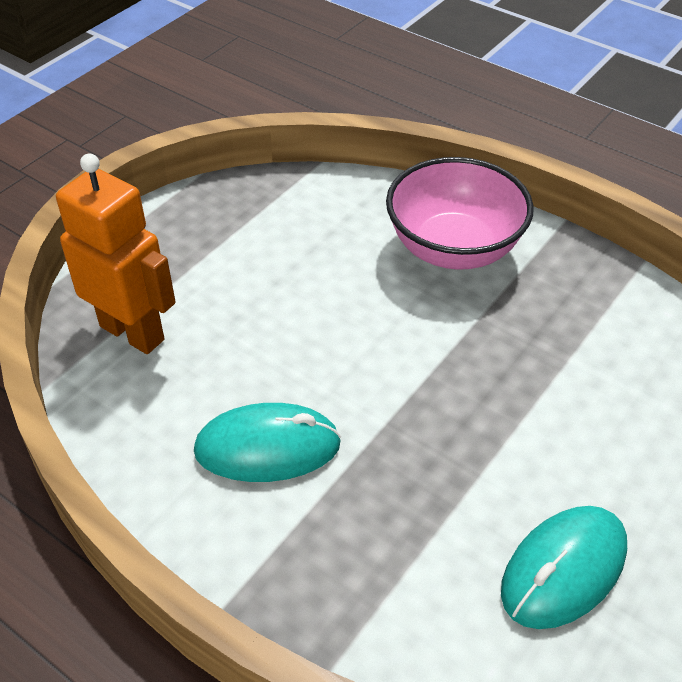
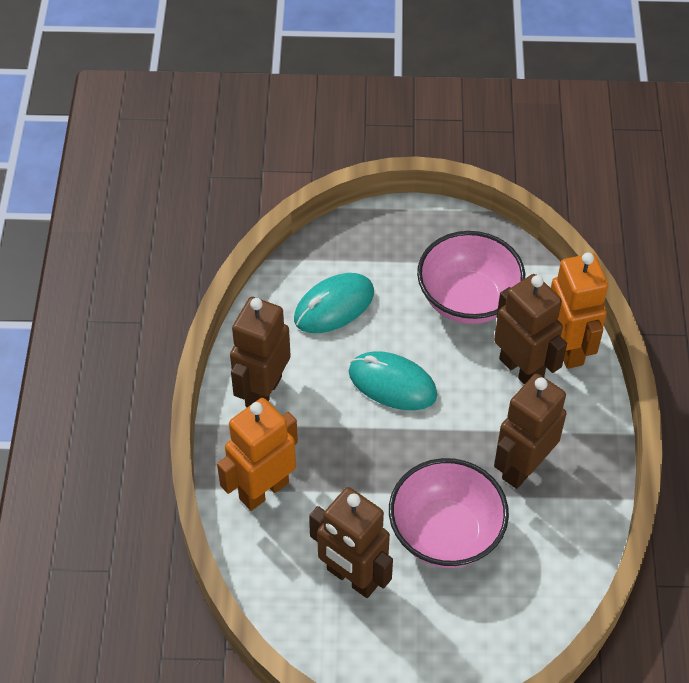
brown robot: none = 0 -> [230,297,291,407] [309,487,393,598] [494,274,567,385] [494,374,567,489] = 4
orange robot: [56,153,176,354] = 1 -> [217,398,298,511] [551,252,608,369] = 2
pink bowl: [386,157,534,270] = 1 -> [389,458,509,568] [417,231,525,324] = 2

